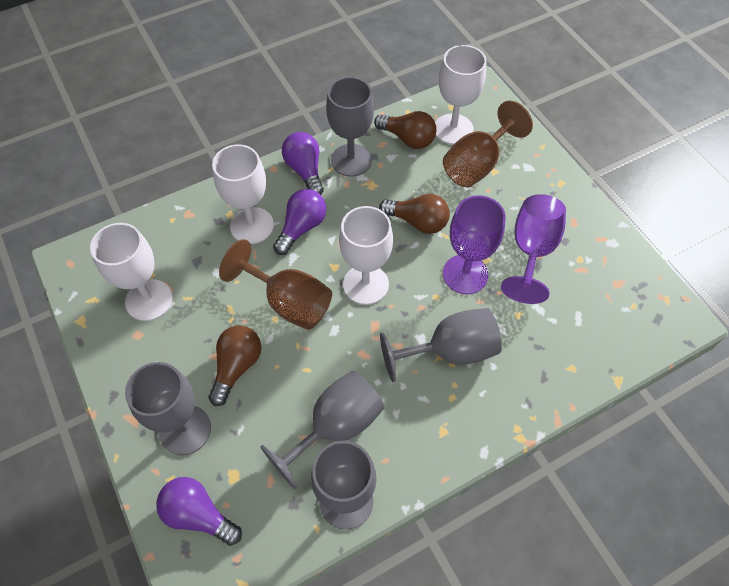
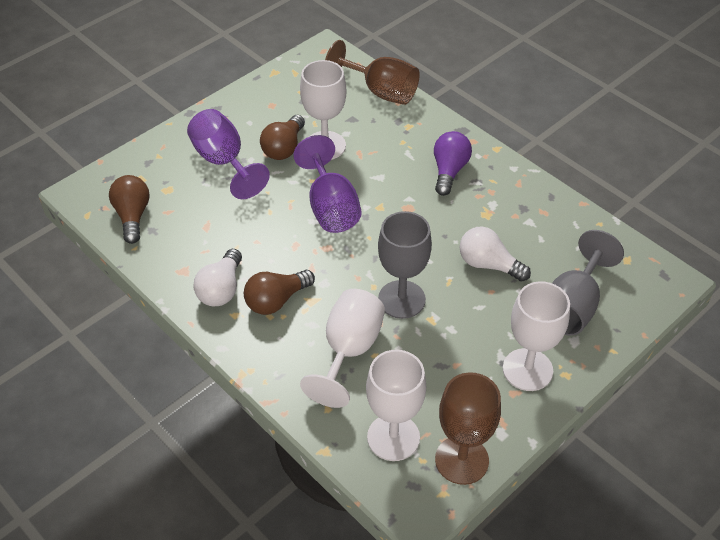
grey goblet: [125,362,211,455] [260,371,384,489] [311,441,376,530] [326,77,374,177] [380,308,502,382] = 5 -> [378,211,432,319] [552,230,624,336] = 2
purple light bulb: [156,477,242,546] [273,189,326,255] [282,132,324,195] = 3 -> [434,131,472,196] = 1
white light bulb: none = 0 -> [193,249,242,307] [460,227,531,282] = 2

